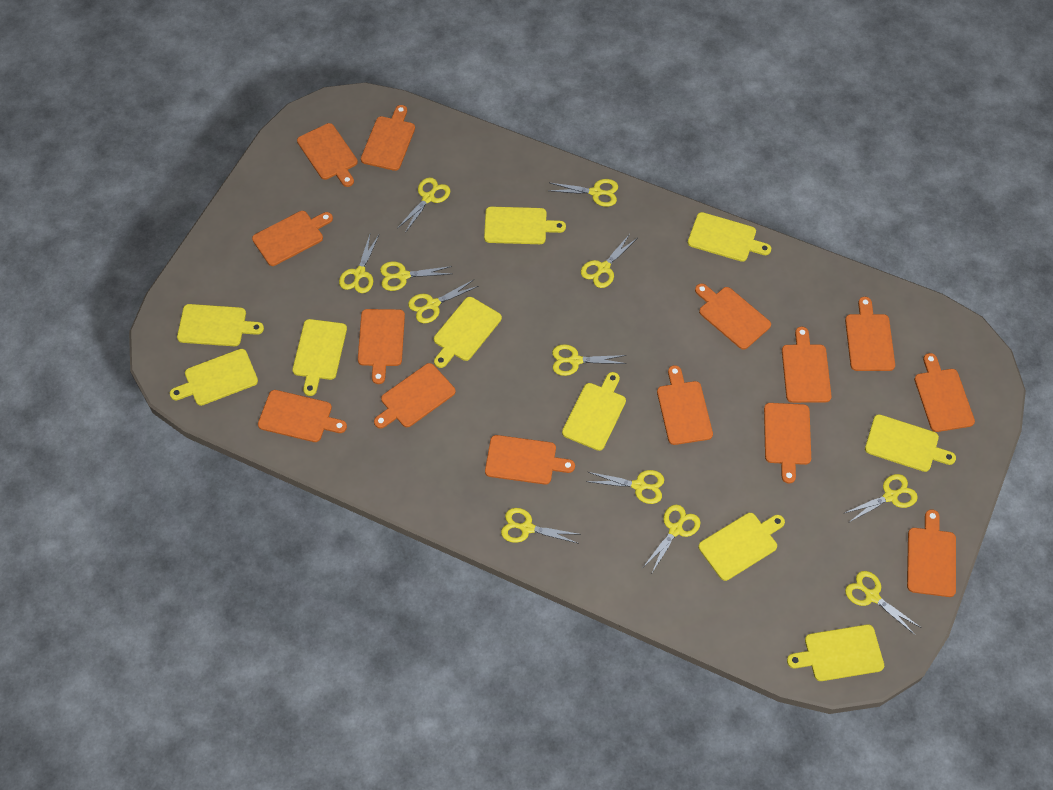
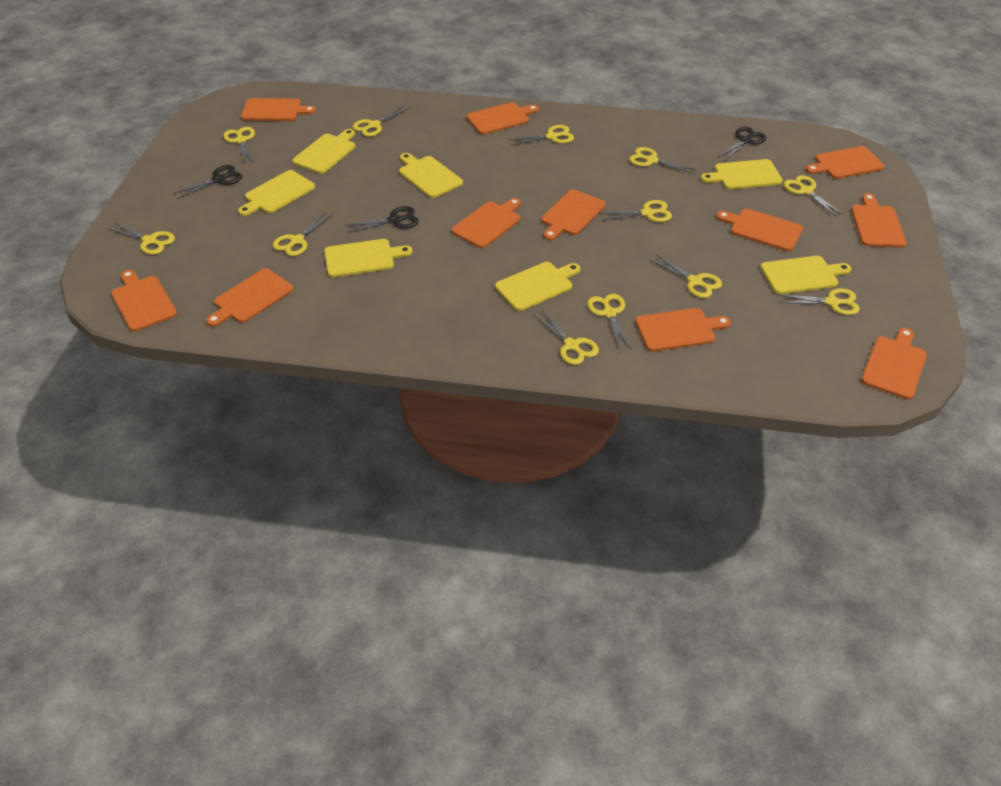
black scissors: none = 0 -> [173,165,242,199] [345,206,419,232] [718,127,766,161] = 3
orange cutting board: [252,211,333,266] [258,390,347,442] [297,123,358,187] [358,309,405,384] [361,105,415,171] [374,363,456,429] [485,435,575,485] [657,365,713,445] [695,283,771,350] [764,403,811,484] [782,327,832,403] [845,297,895,371] [907,510,956,597] [914,353,975,432] = 14 -> [111,270,177,332] [206,268,294,327] [241,98,316,121] [451,198,521,248] [467,102,539,135] [541,189,606,240] [635,308,731,351] [716,209,803,251] [806,146,885,179] [851,193,907,248] [861,328,927,399] = 11
yellow cutting board: [170,349,258,406] [177,304,264,346] [292,319,347,396] [434,297,502,368] [484,207,566,244] [562,372,626,451] [688,212,771,262] [698,513,785,581] [787,625,884,681] [865,414,956,472] = 10 -> [238,170,315,216] [292,129,355,174] [324,239,412,277] [399,153,463,198] [495,262,580,311] [701,159,783,189] [760,256,851,294] = 7

